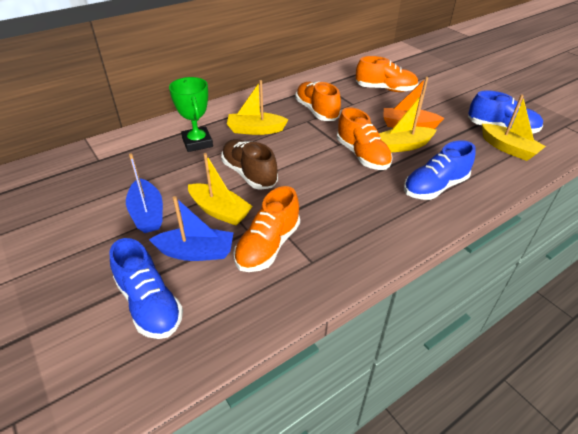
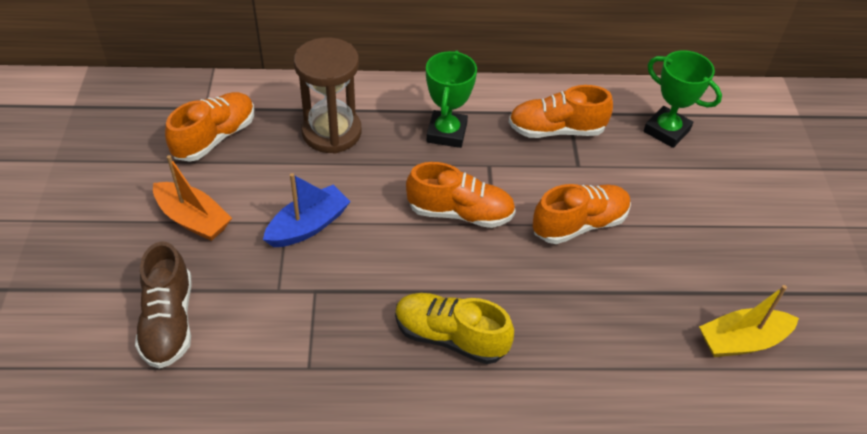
blue boat: [126,154,163,233] [149,196,234,261] = 2 -> [263,173,351,247] = 1
blue shoe: [109,238,183,339] [404,140,476,200] [468,91,543,134] = 3 -> none = 0
brown hourglass: none = 0 -> [294,37,362,154] = 1
green trophy: [169,77,213,152] = 1 -> [426,51,477,148] [644,50,722,148] = 2
yellow boat: [188,153,253,226] [227,80,288,135] [379,94,437,152] [482,94,546,161] = 4 -> [699,285,799,357] = 1
yellow shoe: none = 0 -> [395,293,514,364] = 1

